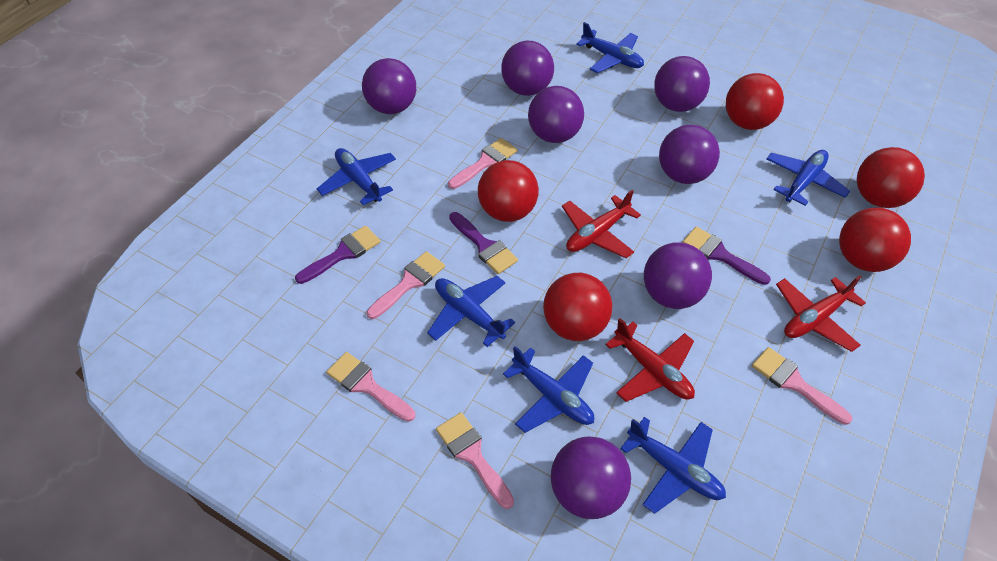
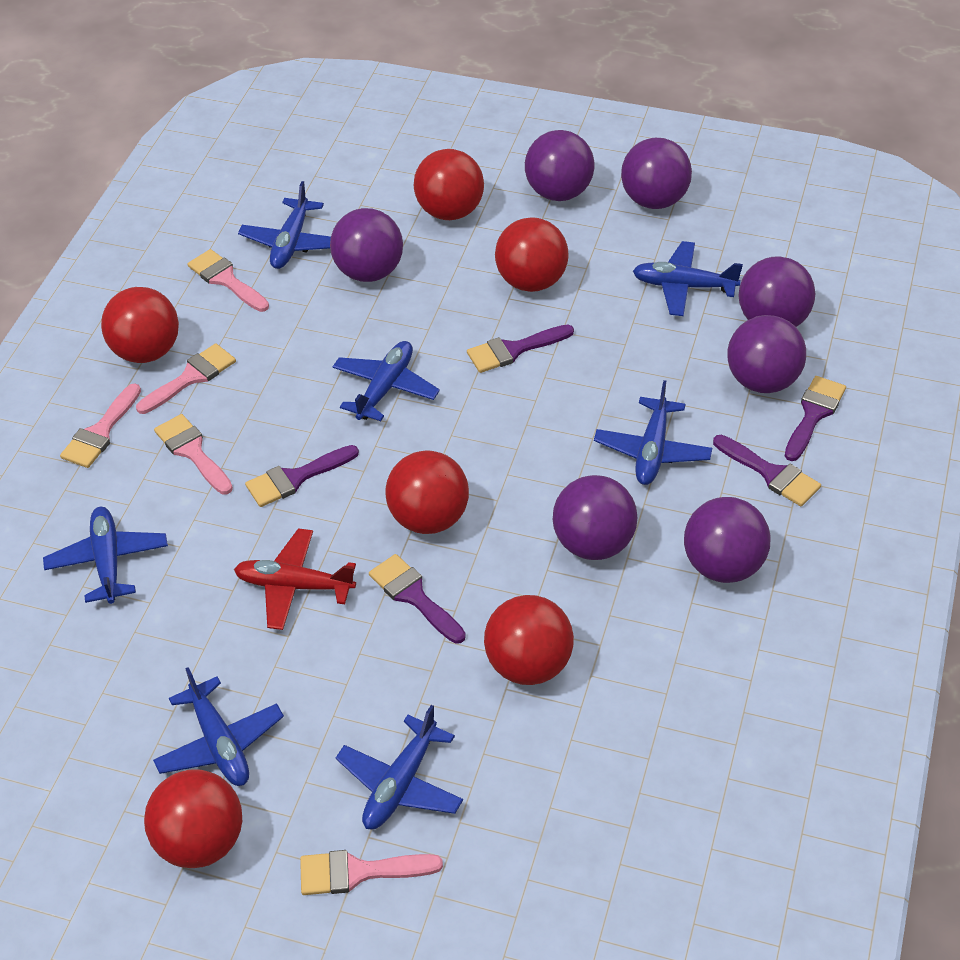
blue plane: [317,148,396,205] [427,276,515,347] [503,346,594,433] [576,22,644,73] [620,417,726,514] [766,150,850,206] = 6 -> [43,507,168,604] [153,667,284,786] [238,181,331,269] [333,341,440,421] [336,705,463,829] [594,380,712,485] [633,241,743,316] = 7
purple brush: [295,226,381,284] [449,212,518,274] [682,227,771,285] = 3 -> [245,445,359,507] [369,554,466,644] [467,325,574,373] [713,435,821,506] [785,376,846,461] = 5
red ball: [478,160,539,222] [543,273,612,341] [726,73,784,130] [839,208,911,272] [857,147,925,208] = 5 -> [101,287,179,363] [144,769,242,868] [385,451,469,534] [414,149,484,220] [484,595,574,685] [495,217,569,292] = 6
red plane: [562,190,641,258] [605,318,695,402] [776,275,866,352] = 3 -> [234,528,356,630] = 1

